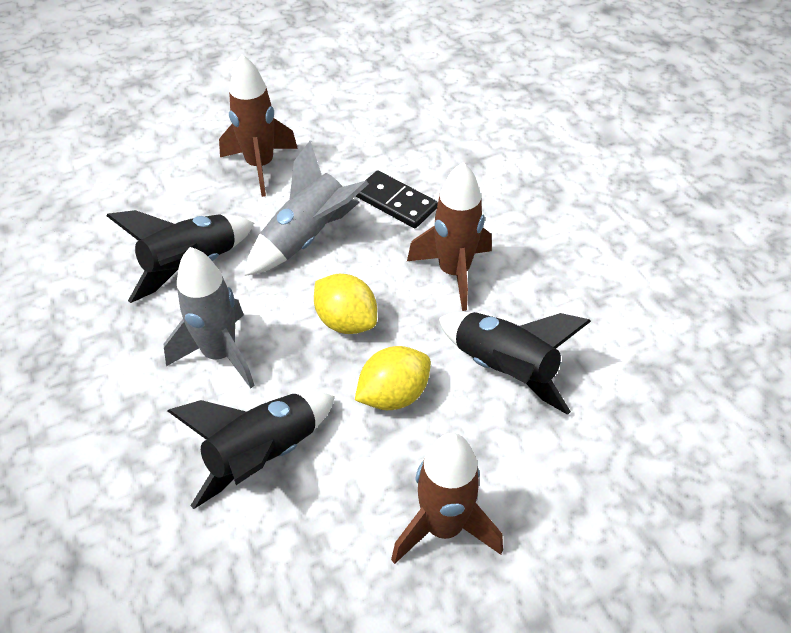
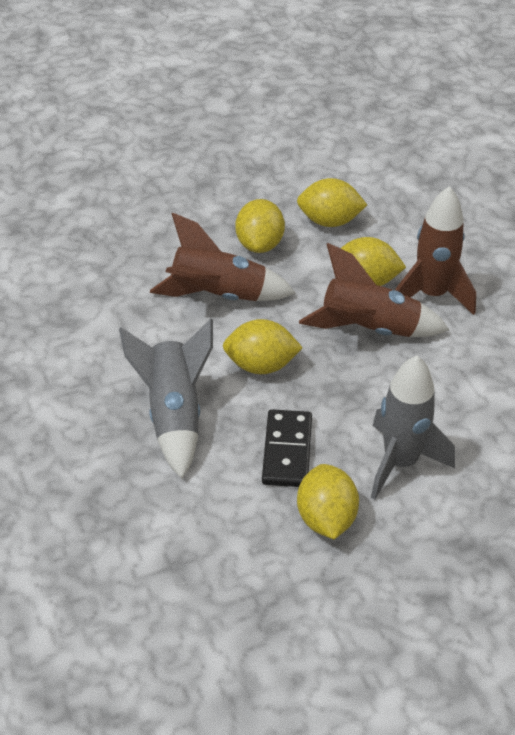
black rocket: [106,210,254,303] [168,392,335,509] [439,312,591,415] = 3 -> none = 0
yellow lemon: [314,274,377,334] [355,346,431,410] = 2 -> [223,319,303,374] [235,199,285,253] [297,178,367,227] [297,464,359,539] [340,237,406,286] = 5

